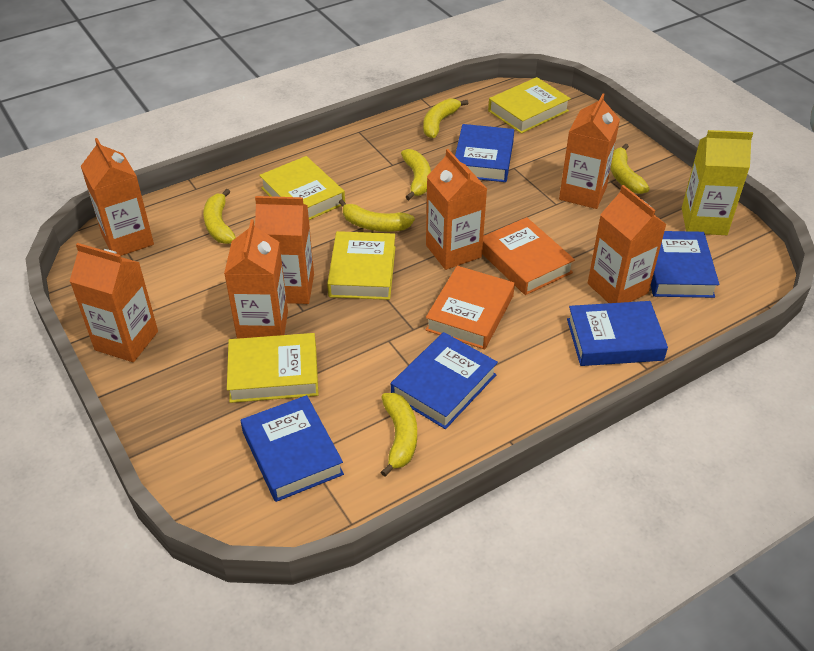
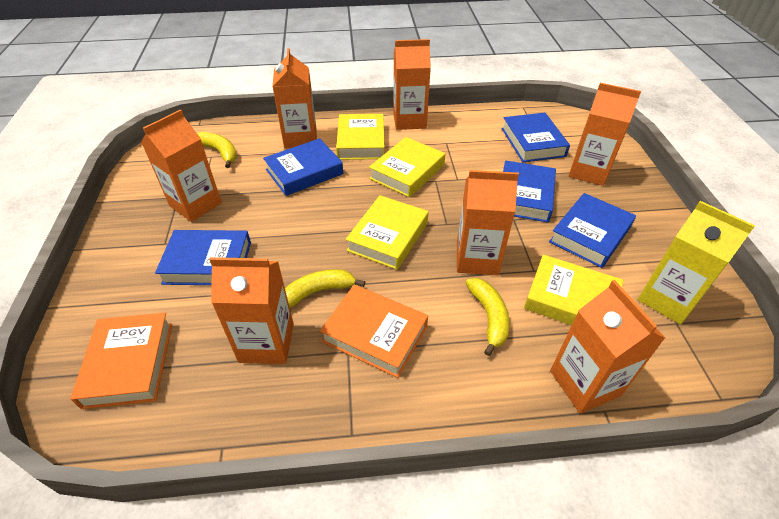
yellow banana: [203,189,236,244] [338,199,415,232] [381,393,417,477] [401,149,431,200] [423,98,468,138] [610,143,650,194] = 6 -> [197,132,237,168] [285,269,365,308] [466,278,509,356] = 3

